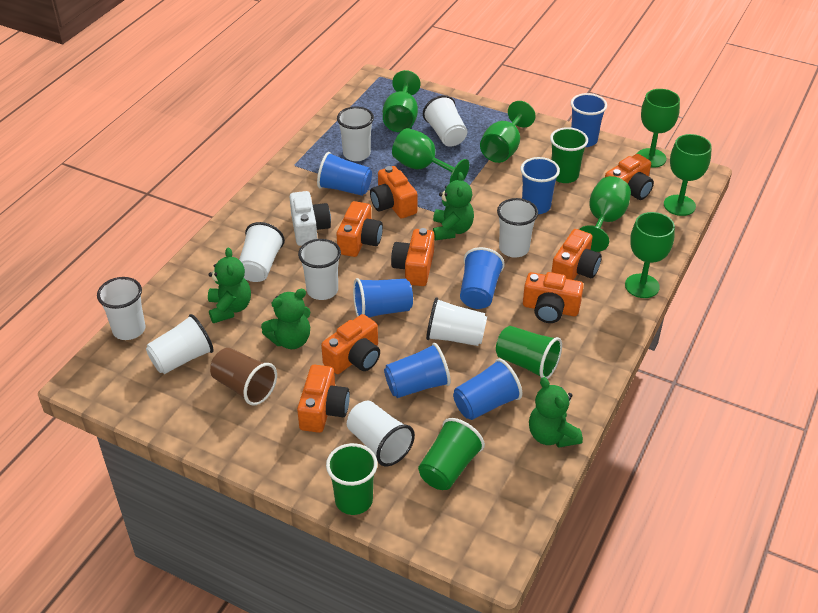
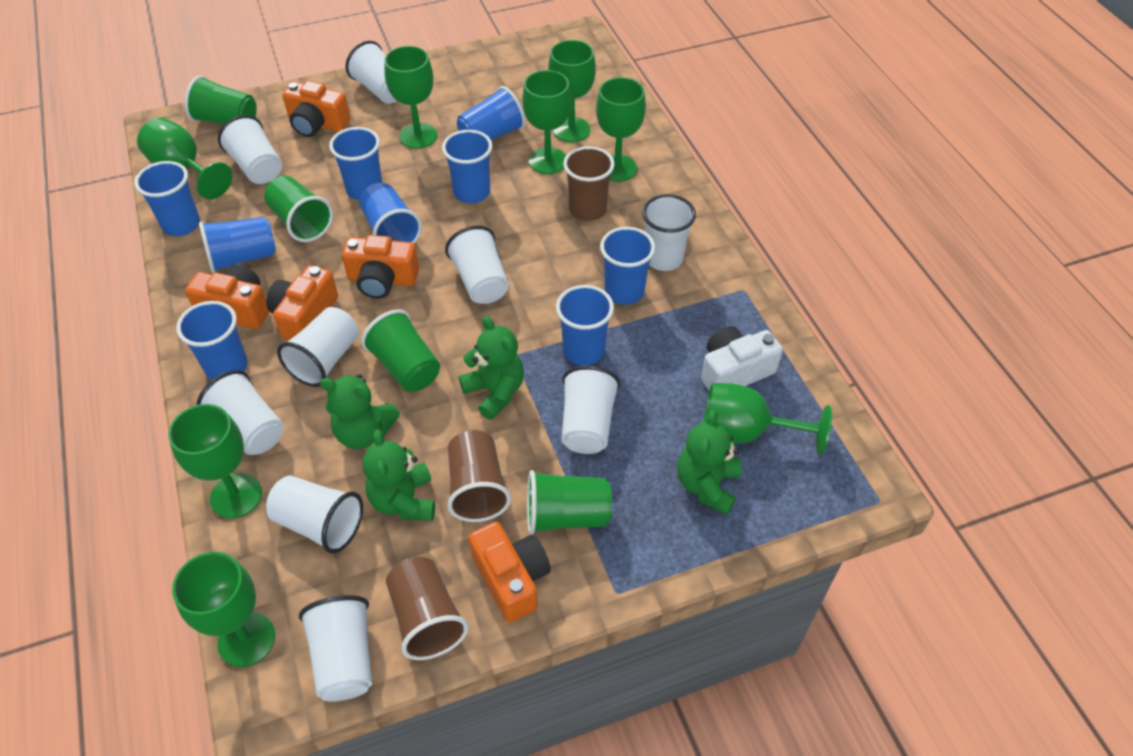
blue cup: [317,152,372,196] [353,278,413,317] [384,343,451,398] [453,359,522,420] [460,247,505,309] [520,157,560,214] [571,93,607,147] = 7 -> [134,161,200,236] [176,301,248,380] [199,217,276,273] [329,127,382,200] [359,183,422,244] [442,130,492,203] [457,86,526,141] [556,285,614,366] [600,227,655,305] = 9
brown cup: [210,348,277,405] = 1 -> [386,557,469,660] [447,430,511,522] [563,146,615,221] = 3
green goblet: [383,70,420,132] [392,128,469,183] [480,101,535,163] [579,176,631,252] [625,212,675,298] [637,89,680,168] [664,134,712,216] = 7 -> [137,117,232,199] [168,404,262,519] [172,552,275,667] [384,46,437,149] [522,70,571,174] [548,40,596,142] [596,77,646,182] [704,383,832,455] = 8
orange camera: [297,365,350,433] [321,314,380,374] [337,201,383,257] [370,166,418,218] [391,228,434,286] [523,272,584,323] [552,229,602,280] [605,154,654,200] = 8 -> [185,264,269,329] [266,265,338,341] [283,81,351,137] [342,235,419,299] [469,522,551,623] = 5

